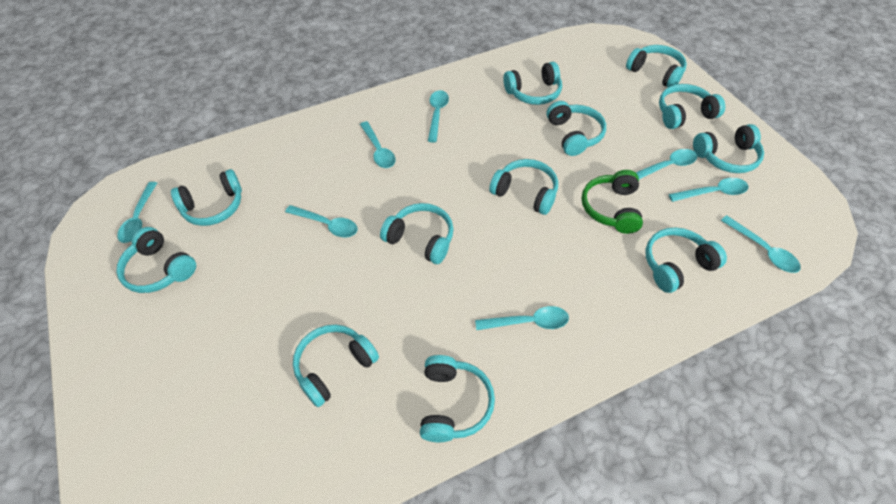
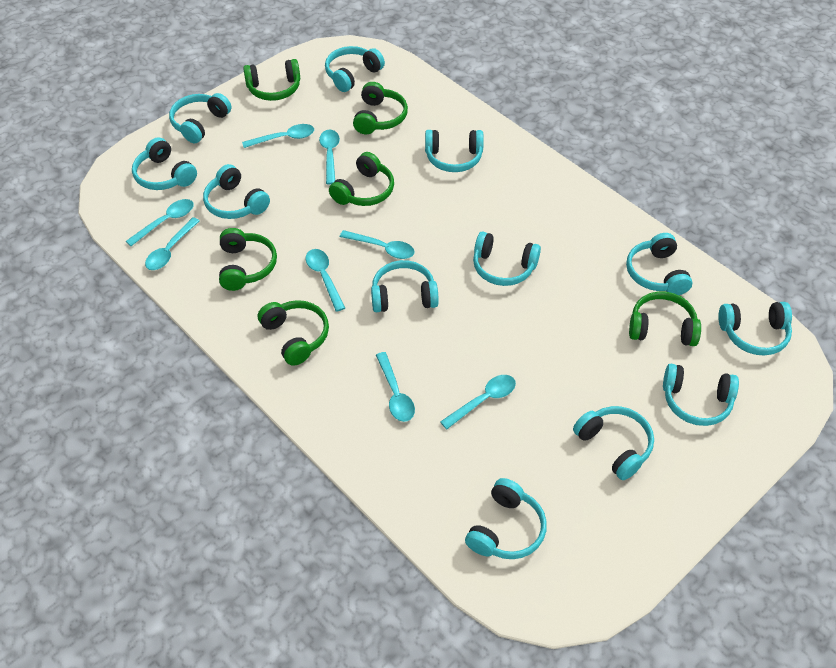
green headphones: [582,170,643,234] = 1 -> [219,228,277,291] [243,59,300,101] [258,300,329,366] [329,152,394,206] [353,82,408,134] [629,291,701,346] = 6

